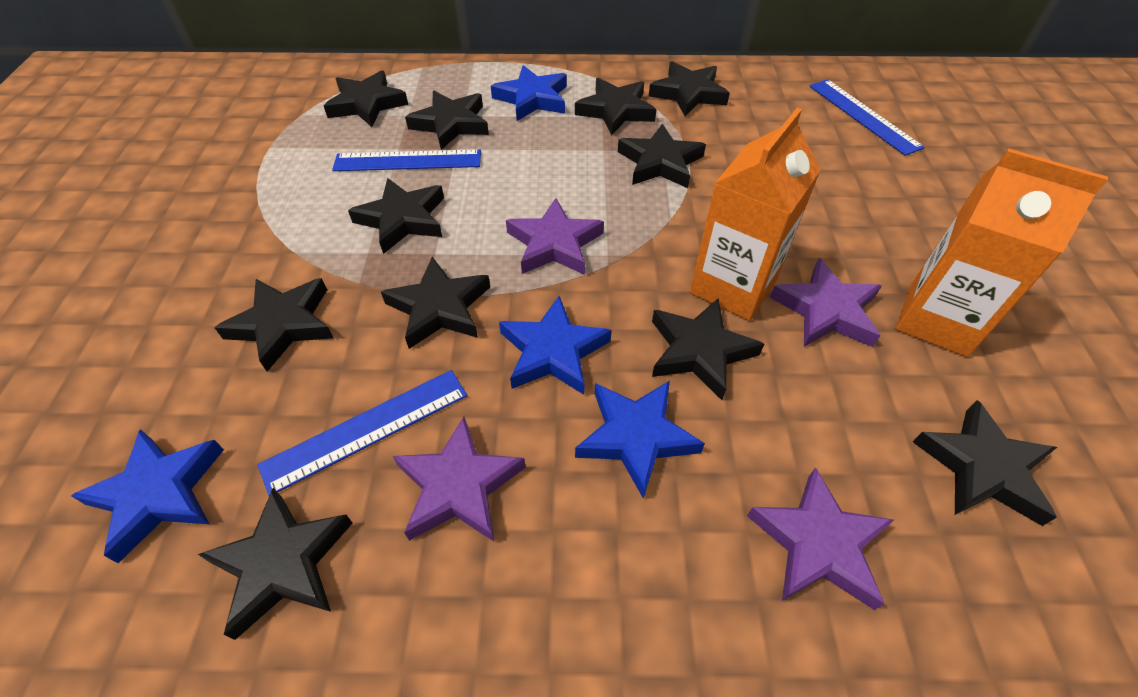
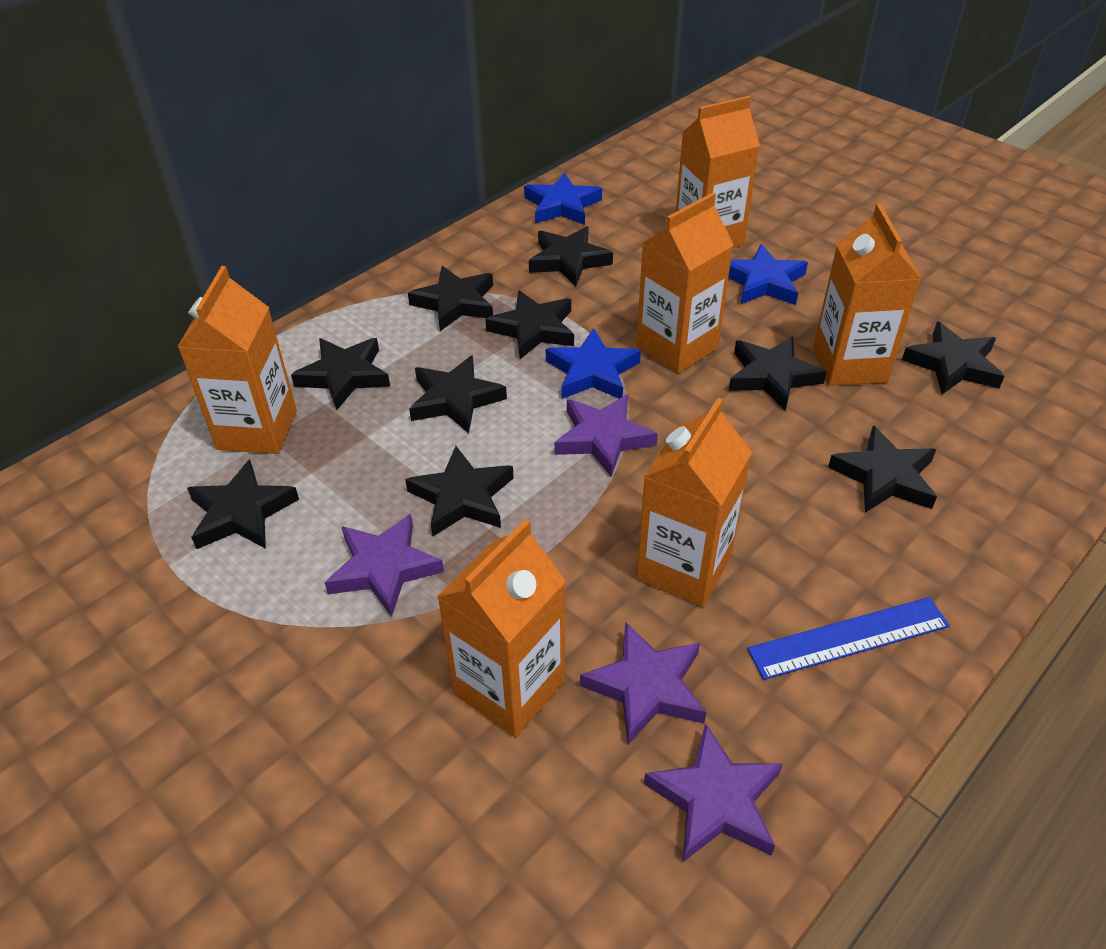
black star: [198,488,352,640] [215,278,334,372] [324,70,408,127] [348,178,444,254] [381,257,490,349] [405,91,489,150] [575,78,657,135] [618,124,706,188] [649,61,730,116] [652,298,764,400] [913,400,1057,526] = 11 -> [187,459,299,549] [291,338,390,410] [405,446,514,537] [408,266,493,331] [409,355,507,433] [485,290,574,359] [529,226,613,286] [729,337,827,411] [828,426,937,513] [902,322,1005,395] = 10
blue ruler: [257,370,468,496] [332,149,481,171] [809,79,925,156] = 3 -> [747,597,950,680] = 1
blue star: [71,429,224,563] [491,65,567,121] [499,296,612,395] [575,381,705,499] = 4 -> [524,172,602,225] [546,328,641,399] [728,244,808,305] = 3
orange carton: [690,108,821,321] [896,148,1108,357] = 2 -> [178,266,297,454] [437,519,566,737] [636,192,733,373] [636,398,752,607] [676,96,760,248] [813,203,921,386] = 6

